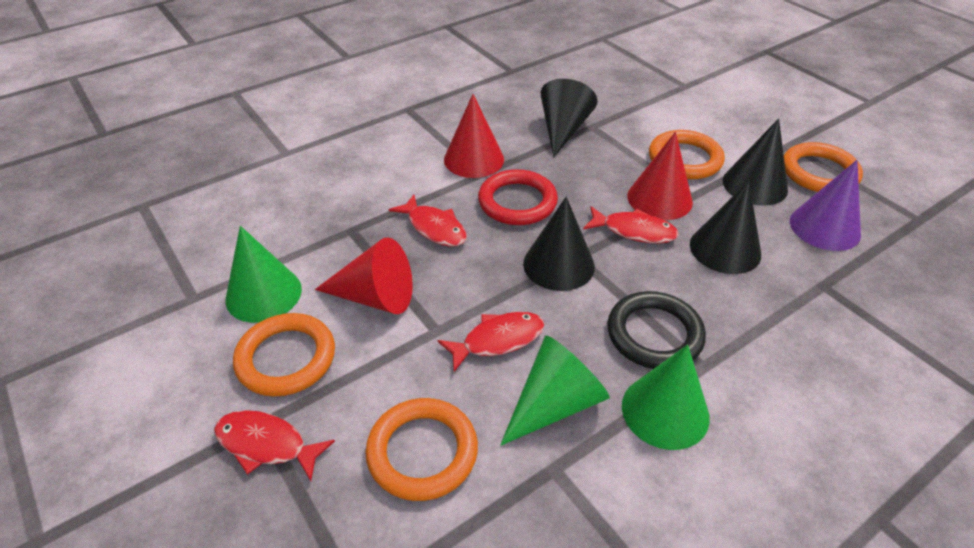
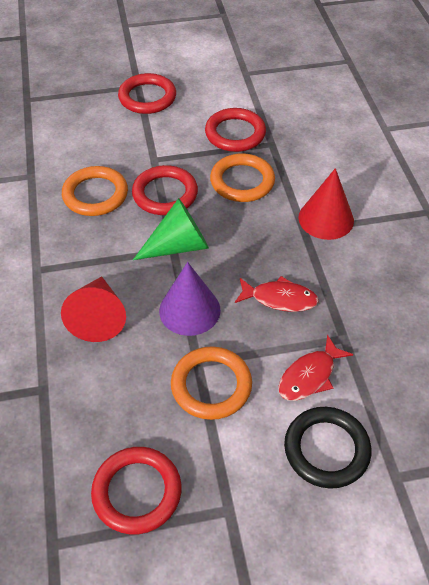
black cone: [523,197,595,291] [541,79,598,157] [690,181,761,274] [723,118,788,206] = 4 -> none = 0
green cone: [226,226,302,323] [500,336,610,445] [622,345,710,450] = 3 -> [133,198,209,260] = 1
orange ring: [233,313,335,397] [365,398,478,501] [649,130,725,179] [784,142,863,192] = 4 -> [62,166,128,216] [171,347,252,420] [210,153,275,202] = 3
red cone: [315,237,413,314] [444,94,504,178] [627,132,693,220] = 3 -> [61,276,126,342] [298,168,354,240] = 2
red fish: [214,410,335,481] [388,194,467,246] [438,312,544,372] [583,206,679,243] = 4 -> [235,276,319,312] [278,335,353,401] = 2
red ring: [478,169,558,225] = 1 -> [91,447,182,534] [118,73,176,114] [132,165,198,215] [205,108,266,152] = 4

